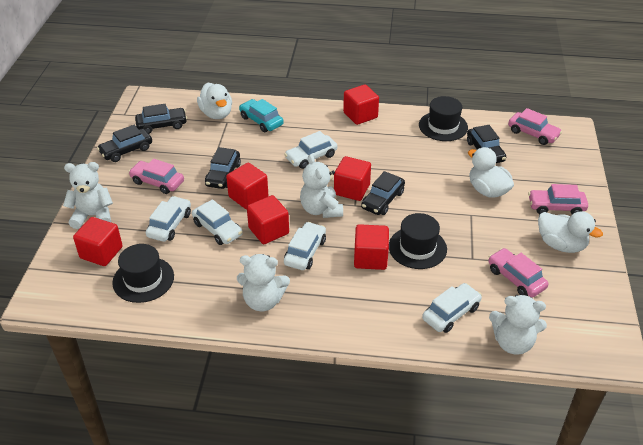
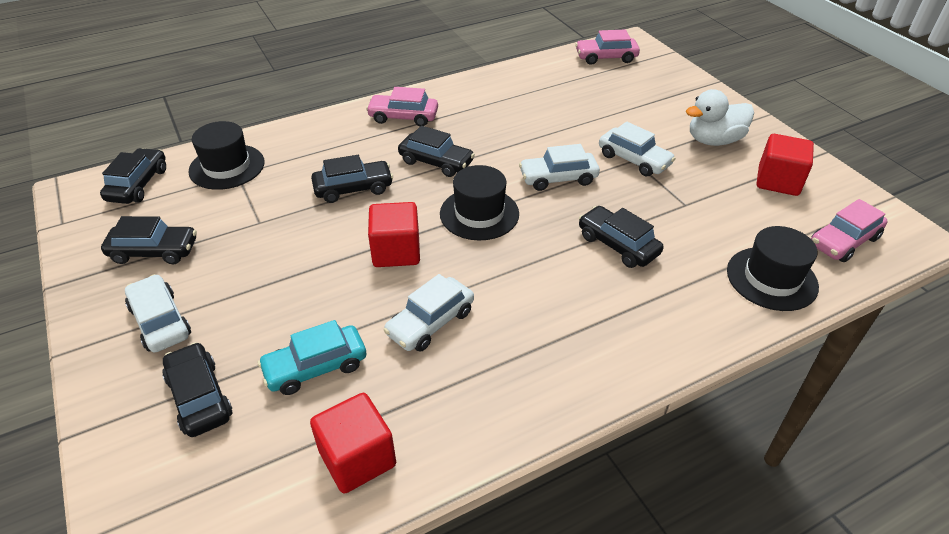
black car: [97,125,152,162] [135,104,187,134] [205,147,241,189] [361,171,405,215] [467,125,506,163] = 5 -> [100,148,166,204] [101,216,197,264] [162,342,233,437] [311,155,393,203] [398,126,475,177] [579,206,663,268] = 6
pink car: [129,159,184,194] [488,248,548,297] [508,108,562,145] [528,184,588,214] = 4 -> [366,87,438,126] [575,29,640,65] [811,199,887,262] = 3
red cube: [73,217,123,266] [226,163,268,210] [247,195,289,244] [334,156,371,201] [343,85,379,125] [354,224,389,270] = 6 -> [310,393,396,494] [368,202,420,267] [757,134,814,196] = 3
white car: [146,196,191,242] [192,199,243,245] [284,131,337,169] [284,222,326,270] [422,283,482,333] = 5 -> [125,274,191,352] [383,274,474,352] [519,144,600,191] [599,122,676,177] = 4
white duck: [197,83,232,119] [468,147,514,198] [538,211,603,253] = 3 -> [686,89,754,146] = 1
white teddy bear: [63,162,113,229] [237,254,290,312] [300,154,343,218] [489,295,547,355] = 4 -> none = 0

